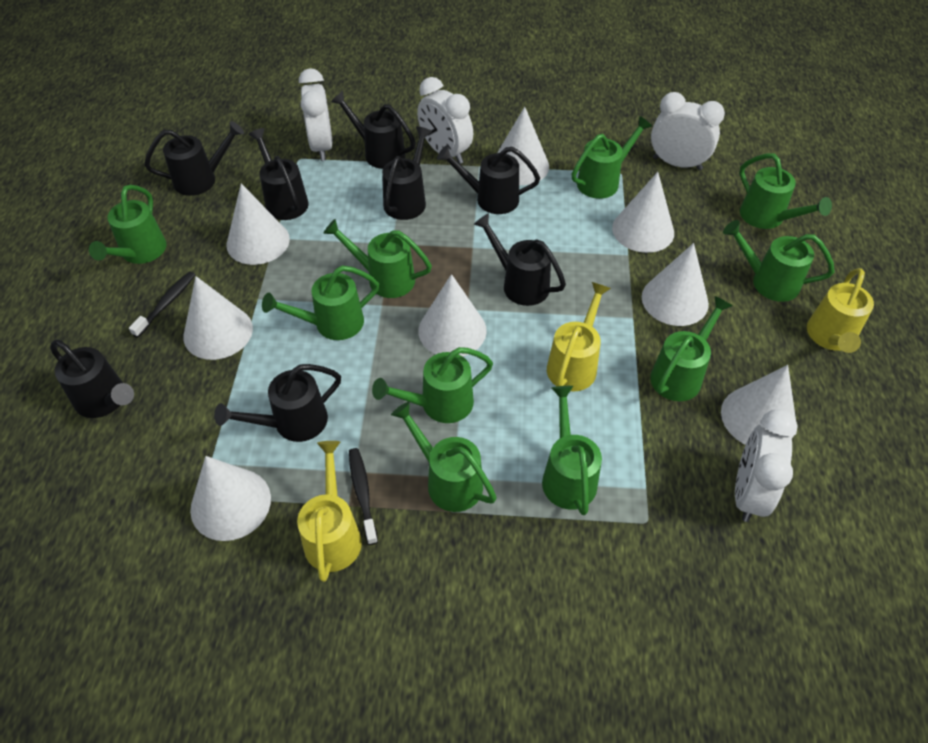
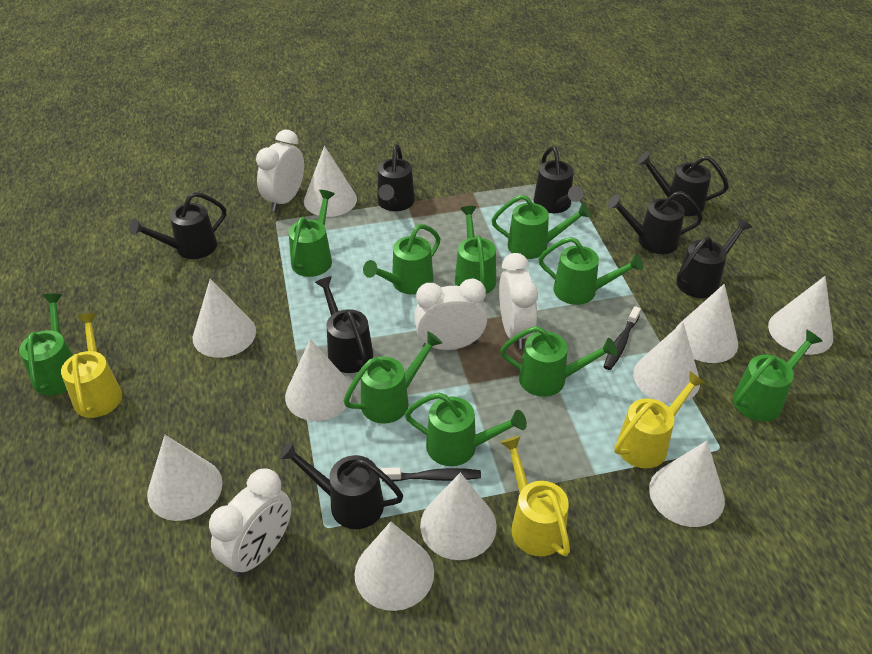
white cone: [184,276,253,360] [190,456,271,541] [227,183,290,265] [418,274,487,356] [497,107,549,185] [612,172,674,253] [642,243,709,326] [721,365,796,445] = 8 -> [147,435,223,521] [193,279,256,358] [285,339,352,421] [304,146,357,217] [354,522,434,611] [420,472,497,560] [633,322,700,403] [649,441,725,527] [676,284,738,363] [768,276,833,355] = 10

